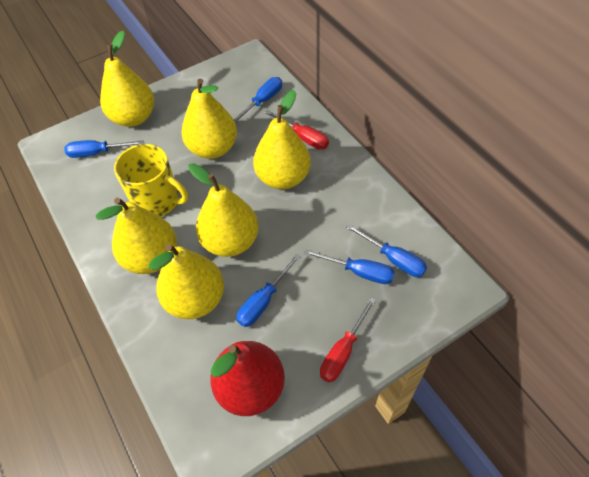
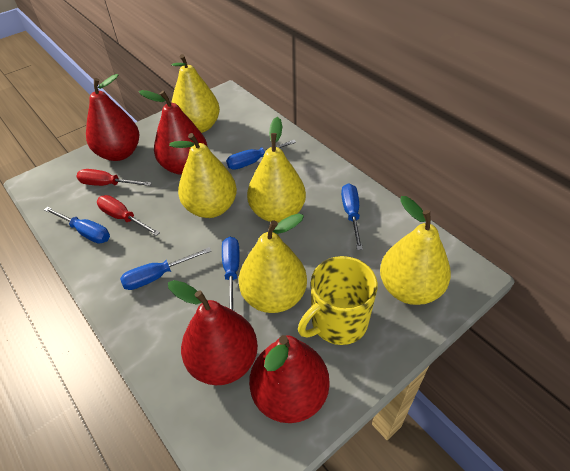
red pear: [210,341,285,416] = 1 -> [86,74,139,161] [139,90,208,175] [168,280,258,385] [249,335,329,423] = 4
yellow pear: [96,198,177,274] [100,31,154,127] [148,244,224,319] [181,79,237,159] [189,163,259,257] [253,90,311,189] = 6 -> [169,133,237,218] [171,54,220,133] [238,213,307,313] [247,117,306,223] [380,196,451,305] = 5

